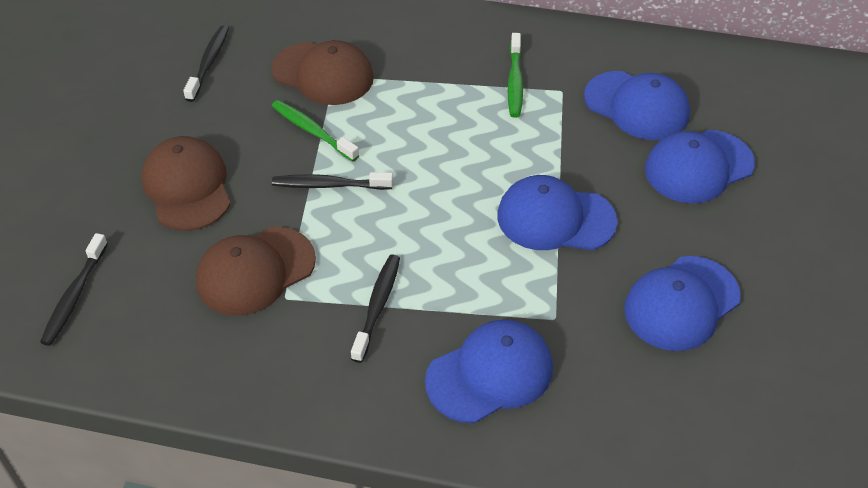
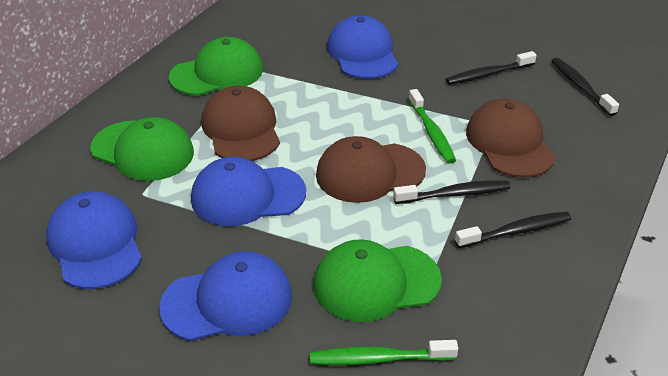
blue cap: [425,320,553,424] [497,175,617,250] [584,71,690,140] [624,256,741,351] [645,130,755,203] = 5 -> [46,191,142,289] [159,251,292,341] [191,157,306,226] [327,15,398,79] = 4
green cap: none = 0 -> [90,117,194,181] [169,37,263,96] [313,239,442,322] = 3

